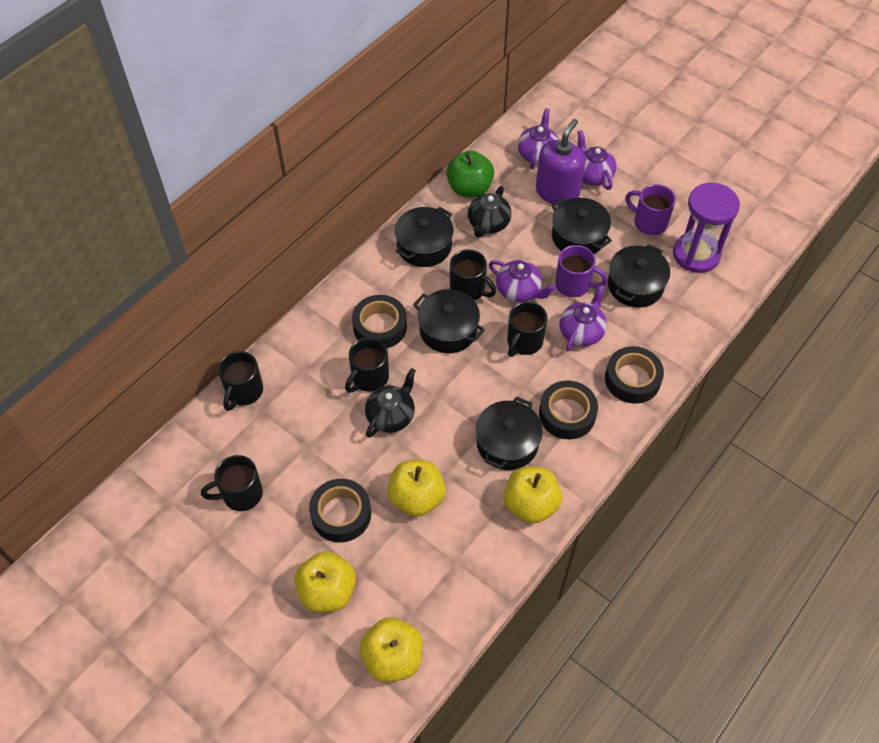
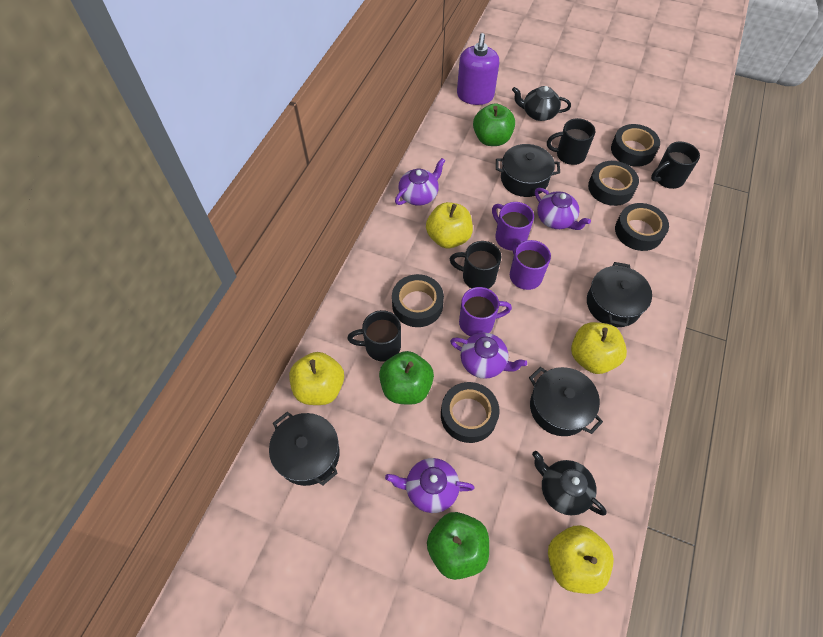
black mug: [201,455,263,511] [218,351,263,411] [345,338,389,393] [450,249,496,301] [507,301,548,357] = 5 -> [347,310,401,362] [450,241,501,289] [547,118,595,165] [651,141,700,189] = 4
black pot: [395,207,454,267] [413,289,485,353] [476,397,543,470] [551,198,612,254] [608,244,670,308] = 5 -> [269,412,340,486] [496,144,560,197] [529,367,603,436] [587,262,652,327] = 4
black tape: [309,479,371,542] [352,295,407,348] [539,381,598,439] [605,346,664,404] = 4 -> [392,274,444,327] [441,382,500,443] [588,161,639,206] [611,124,660,167] [615,203,669,251] = 5
green apple: [446,150,494,197] = 1 -> [379,351,434,405] [427,512,489,580] [473,103,515,146] = 3
purple hourglass: [673,183,740,273] = 1 -> none = 0
purple mug: [555,245,608,297] [625,184,676,235] = 2 -> [459,287,512,336] [492,202,534,251] [510,239,551,290] = 3

